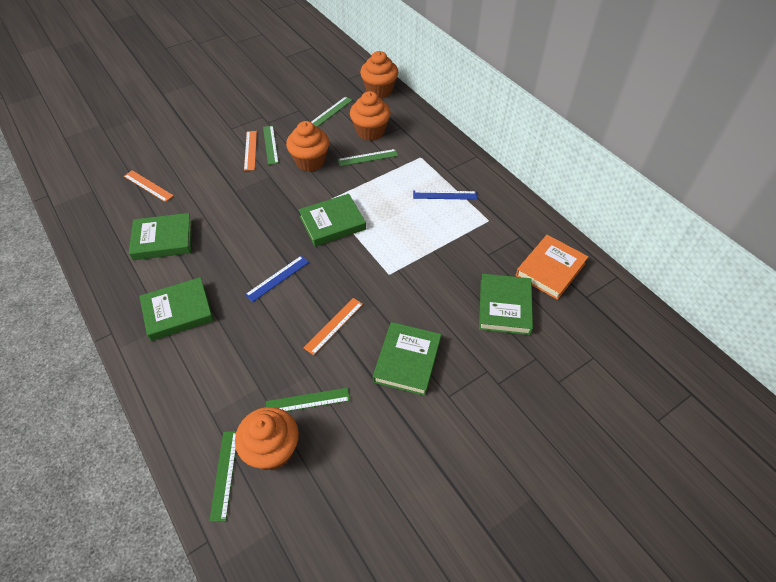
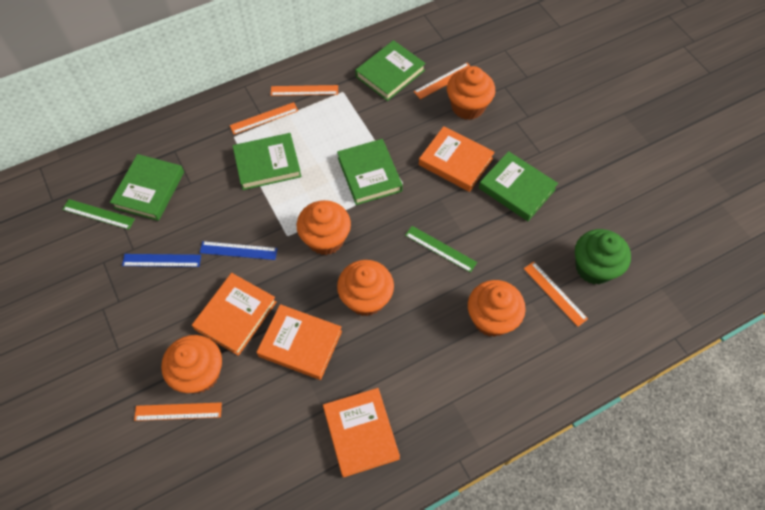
green cupcake: none = 0 -> [575,229,631,285] = 1
green ruler: [210,431,236,522] [263,126,279,165] [266,388,350,412] [311,96,353,127] [338,149,398,166] = 5 -> [62,199,135,230] [405,226,477,273] = 2
orange book: [516,235,589,300] = 1 -> [192,273,277,356] [257,304,342,380] [323,388,400,478] [419,126,495,192] = 4
orange cupcake: [235,407,299,471] [286,121,329,172] [350,91,391,141] [360,51,398,98] = 4 -> [161,335,222,393] [297,200,351,255] [337,260,394,316] [447,66,495,120] [468,280,526,337] = 5
orange ruler: [124,170,174,202] [244,131,257,171] [304,298,363,355] = 3 -> [134,402,222,421] [230,102,298,134] [271,85,338,96] [414,63,471,99] [524,261,588,327] = 5

